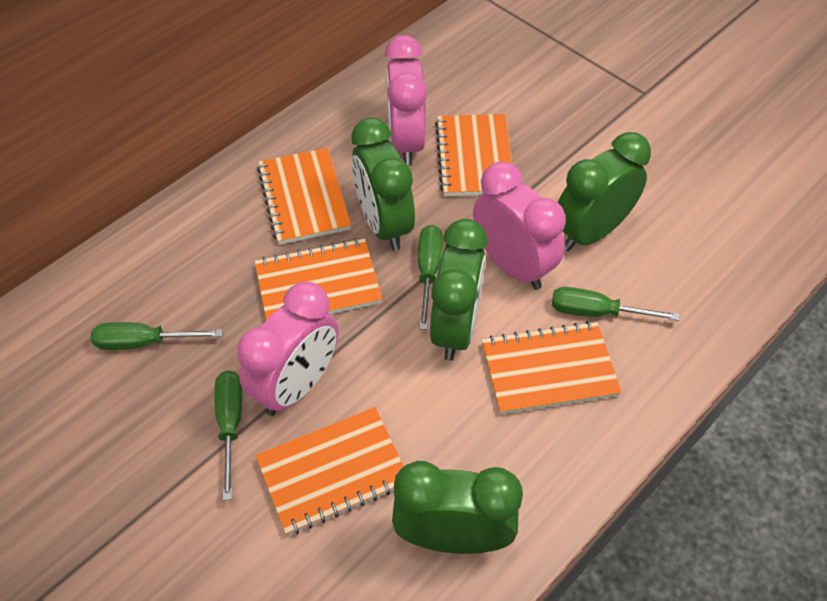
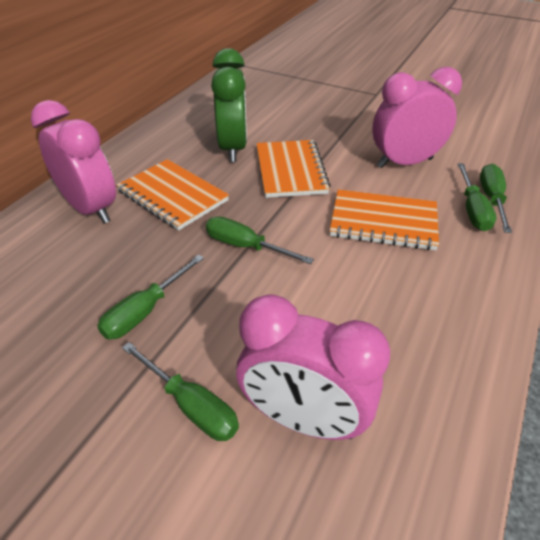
green clock: [351,117,415,251] [392,461,523,554] [430,219,488,361] [558,132,651,251] = 4 -> [211,48,247,162] = 1
green screwdriver: [91,322,223,350] [214,370,242,501] [418,225,443,330] [552,287,680,321] = 4 -> [97,255,204,339] [122,342,239,441] [206,216,314,264] [458,164,496,231] [480,164,512,233] = 5
orange notebook: [255,238,382,320] [255,407,404,535] [257,148,351,245] [435,114,512,196] [482,321,621,415] = 5 -> [117,159,229,231] [256,140,331,198] [330,189,439,250] = 3

